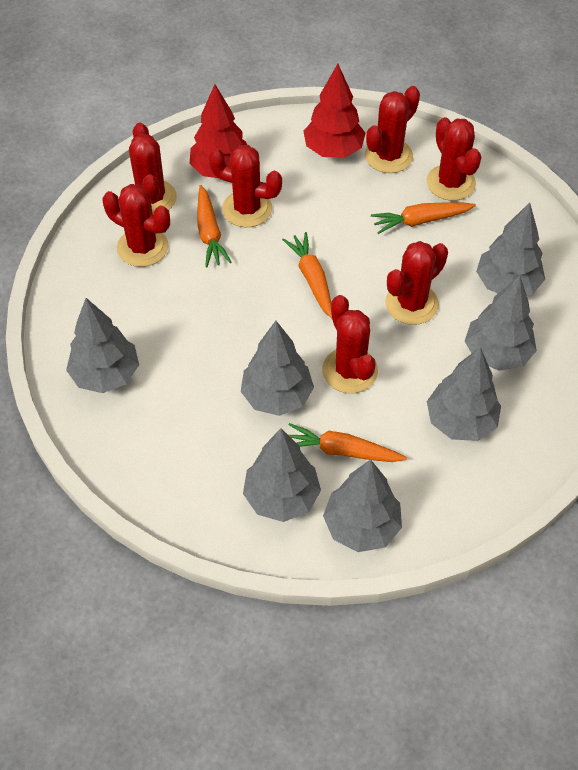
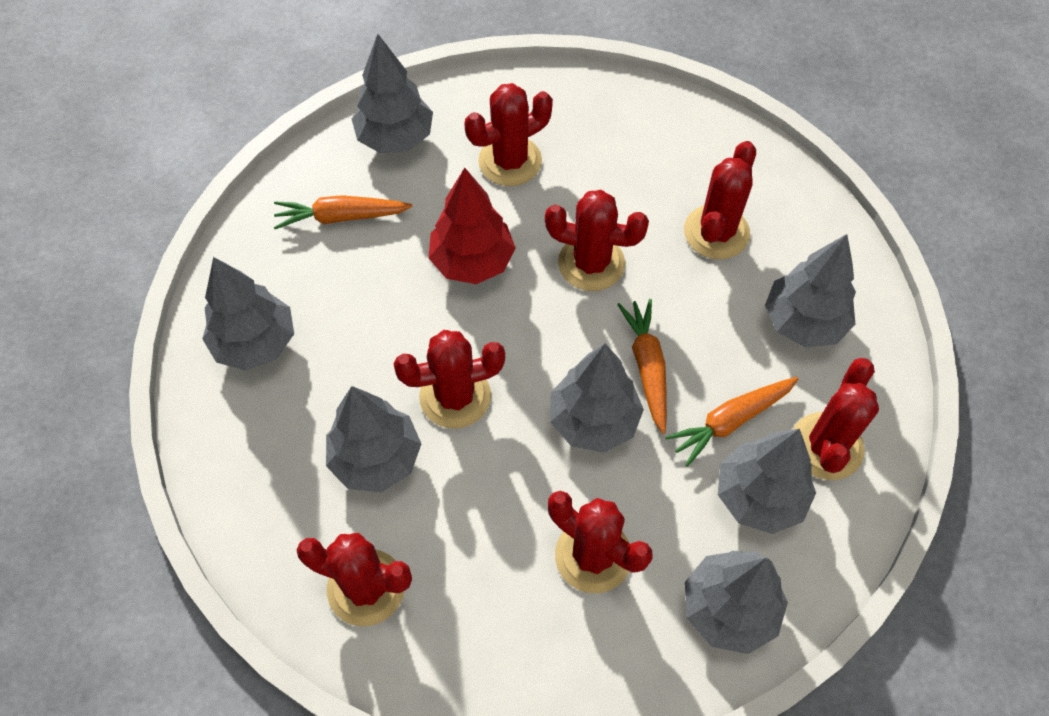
orange carrot: [197,185,232,268] [282,232,332,318] [289,423,407,462] [371,203,476,234] = 4 -> [274,195,412,229] [617,299,667,434] [665,377,799,467] = 3
red tree: [189,84,247,178] [303,64,366,158] = 2 -> [428,168,516,284] = 1

